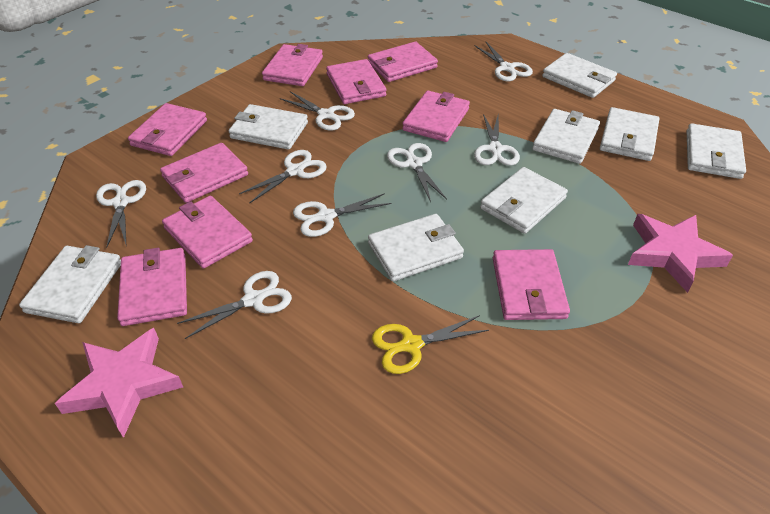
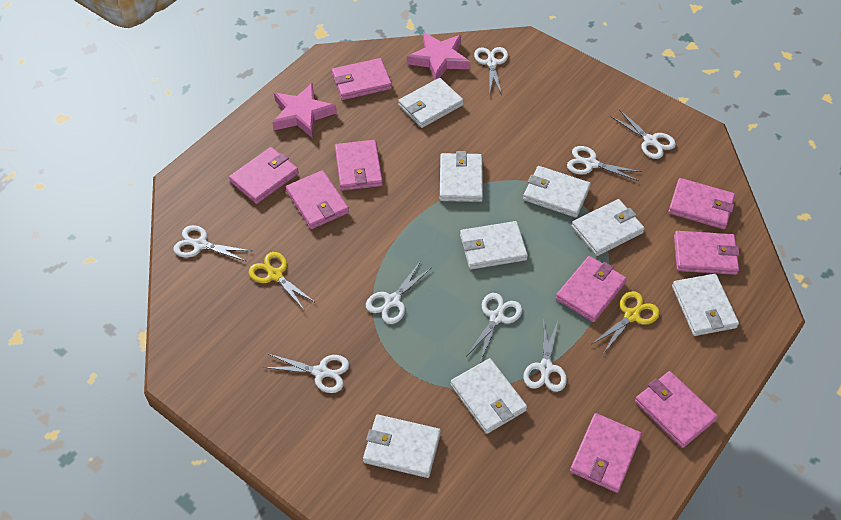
yellow scissors: [372,315,489,374] = 1 -> [249,252,316,311] [592,291,660,354] = 2

